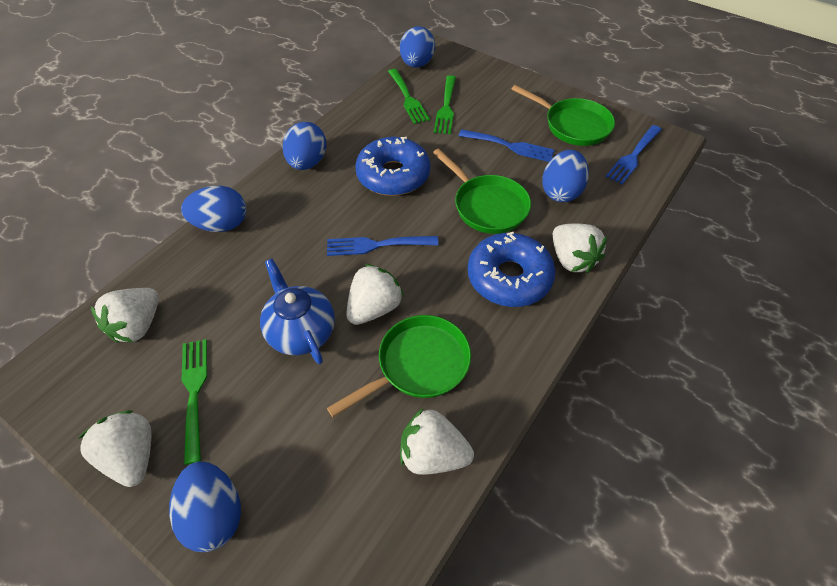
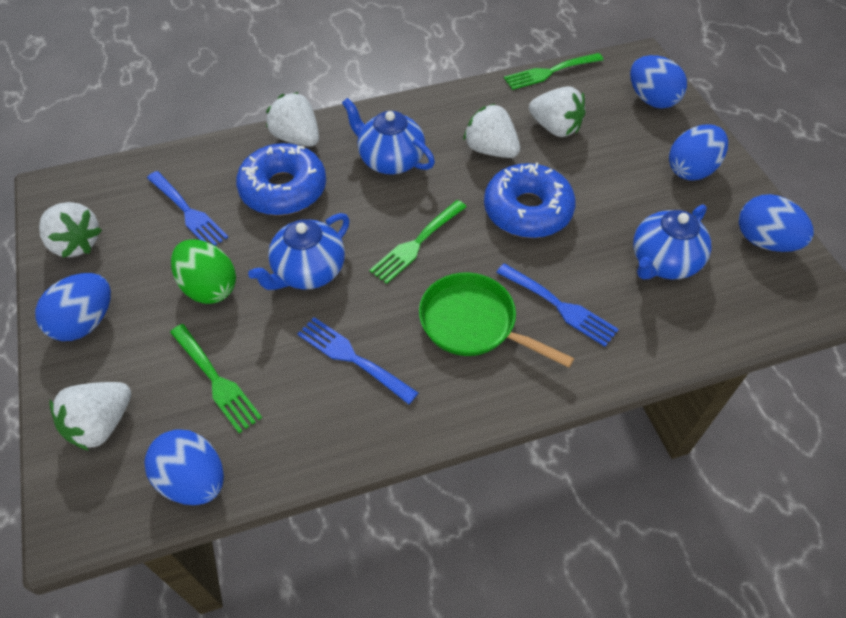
blue teapot: [260,259,335,364] = 1 -> [248,213,350,290] [342,98,435,175] [633,204,711,279] = 3
green egg: none = 0 -> [171,239,236,304] = 1
green pan: [327,315,471,417] [433,149,531,234] [511,85,615,146] = 3 -> [419,272,574,368] = 1

